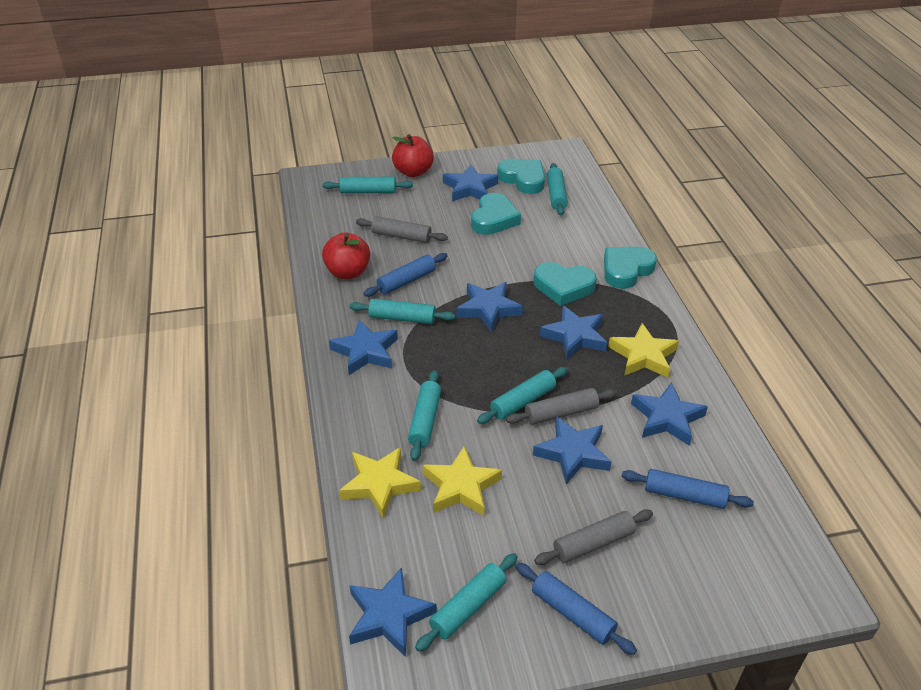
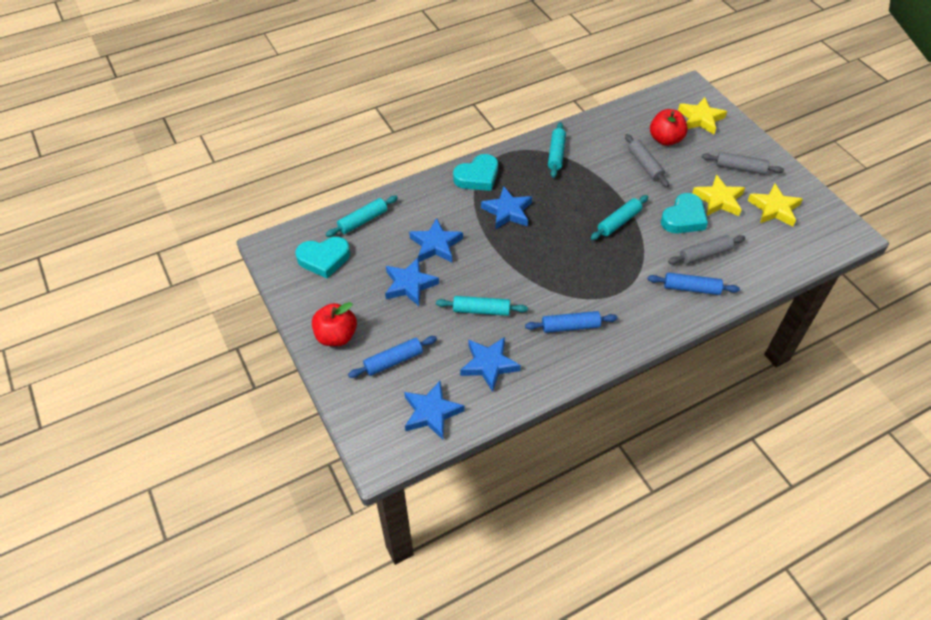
blue star: [329,319,398,375] [349,567,437,657] [443,165,498,201] [457,282,523,332] [533,416,612,484] [540,306,607,360] [631,382,708,446] = 7 -> [385,258,439,306] [404,381,464,440] [409,218,463,262] [460,337,521,392] [481,186,532,230] = 5
turquoise heart: [471,193,521,235] [497,159,545,194] [533,262,597,306] [604,247,657,289] = 4 -> [295,237,350,278] [453,154,498,191] [661,193,708,233] = 3
turquoise rolling pin: [322,177,413,193] [349,299,455,324] [408,370,441,461] [415,553,518,652] [477,367,568,424] [547,163,568,216] = 6 -> [326,196,398,237] [436,296,528,316] [548,122,566,178] [591,195,649,240] = 4

